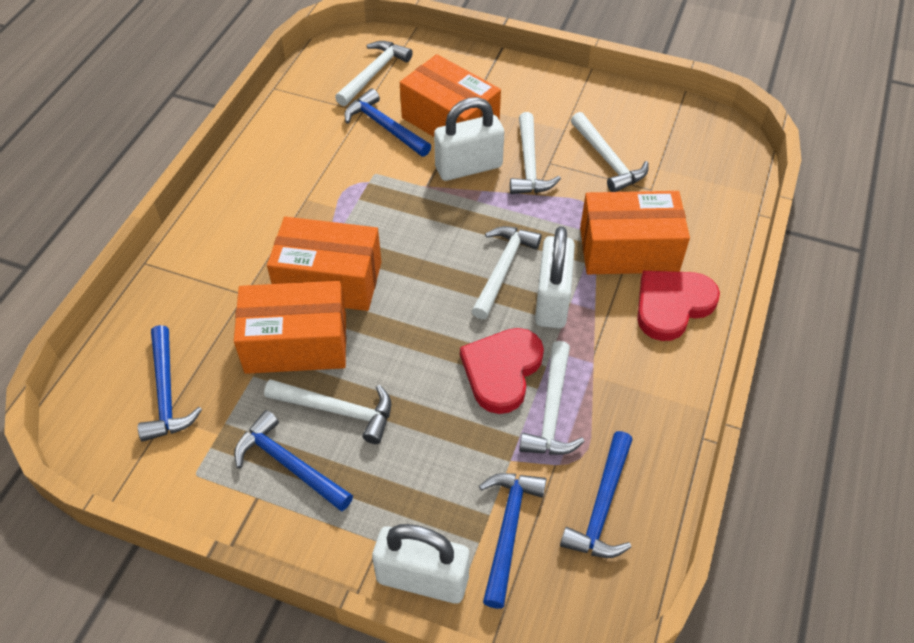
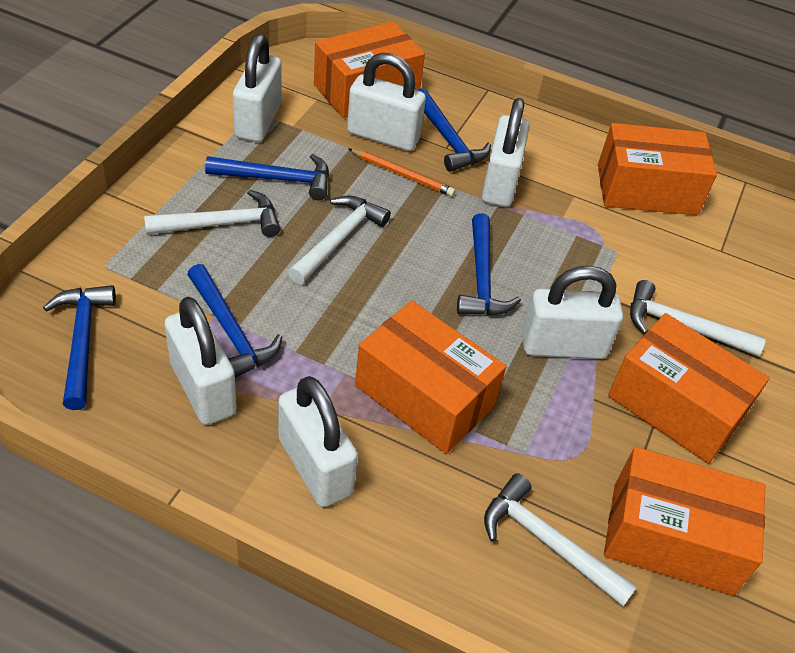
orange box: [234,281,346,374] [267,217,381,311] [400,54,501,137] [580,191,690,274] = 4 -> [314,21,425,118] [355,301,506,454] [598,123,717,215] [604,447,765,596] [608,313,769,464] = 5
orange pencil: none = 0 -> [349,149,455,197] = 1
red heart: [460,328,544,414] [637,271,720,341] = 2 -> none = 0
white hammer: [264,379,391,444] [335,41,413,106] [472,226,542,319] [510,112,561,194] [519,341,585,455] [571,112,649,192] = 6 -> [144,190,280,237] [288,195,391,284] [484,473,637,607] [630,280,766,356] = 4
white padlock: [372,524,470,604] [434,97,504,181] [535,226,575,328] = 3 -> [165,297,237,425] [233,34,281,142] [278,376,358,507] [347,53,426,151] [482,98,529,207] [522,266,623,359] = 6

